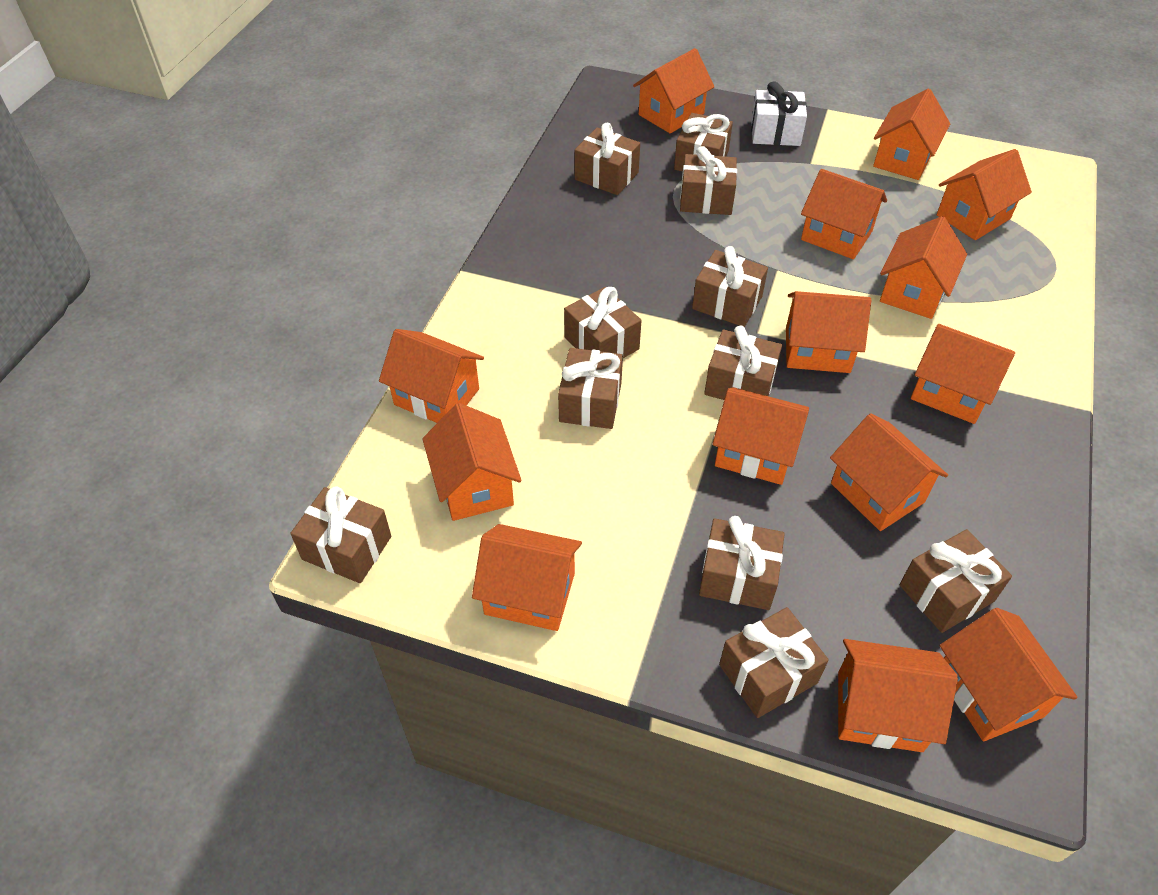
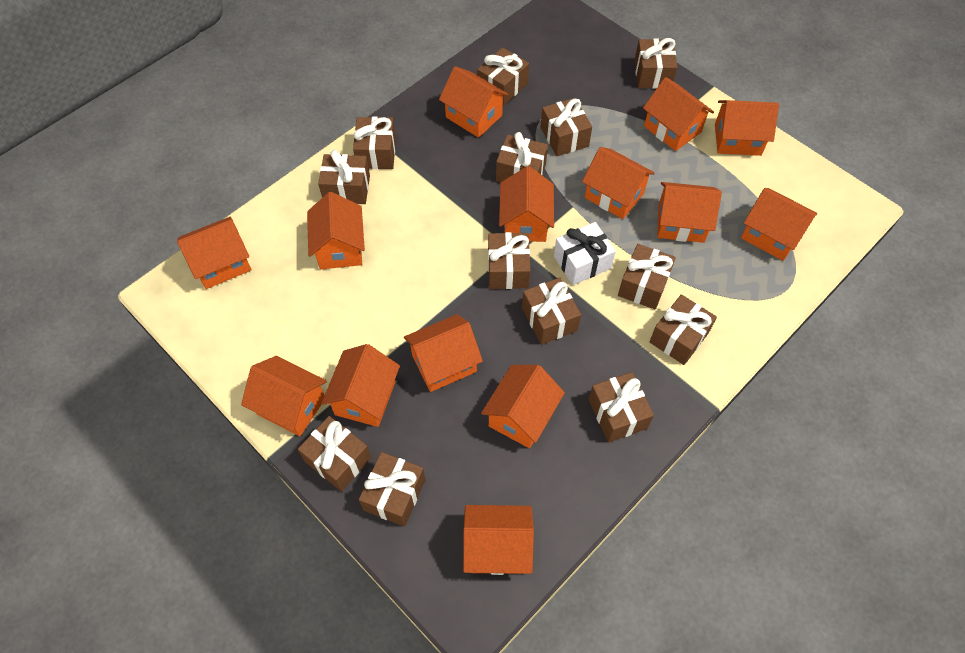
brown gift: [290,486,391,583] [558,348,623,429] [564,287,642,358] [575,122,640,195] [674,113,733,172] [680,146,737,215] [692,246,768,327] [699,516,785,610] [704,326,782,400] [719,607,829,718] [899,529,1012,633] = 11 -> [298,416,371,491] [318,150,370,204] [353,116,396,169] [359,452,425,527] [477,47,529,106] [488,232,531,289] [496,132,548,182] [522,278,581,345] [541,98,592,156] [588,372,654,442] [618,244,676,309] [634,38,678,89] [650,294,717,365] = 13

